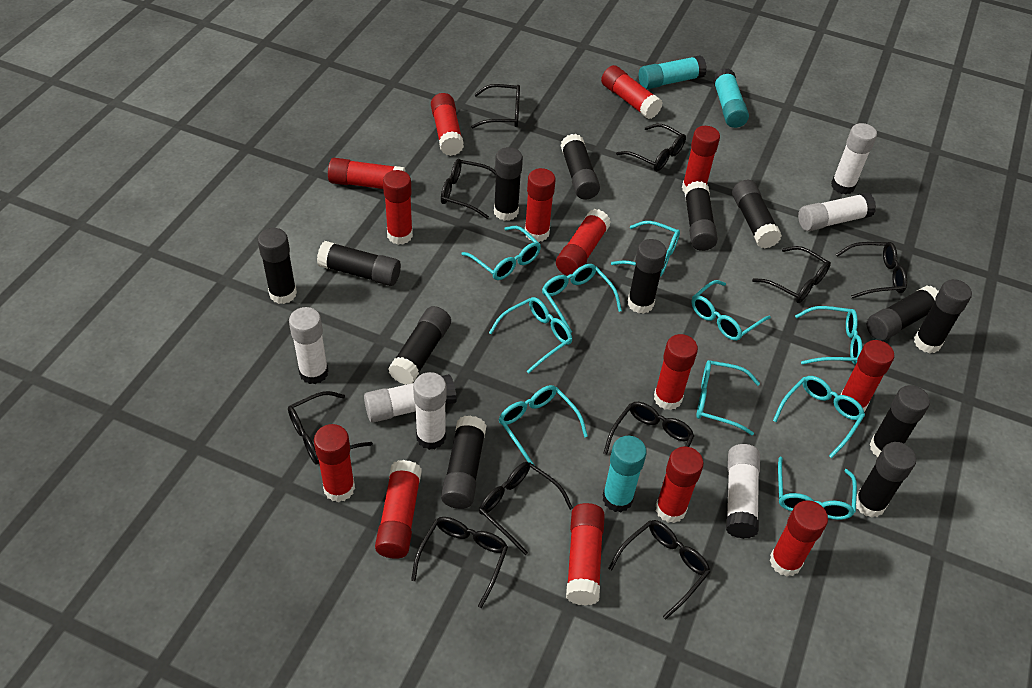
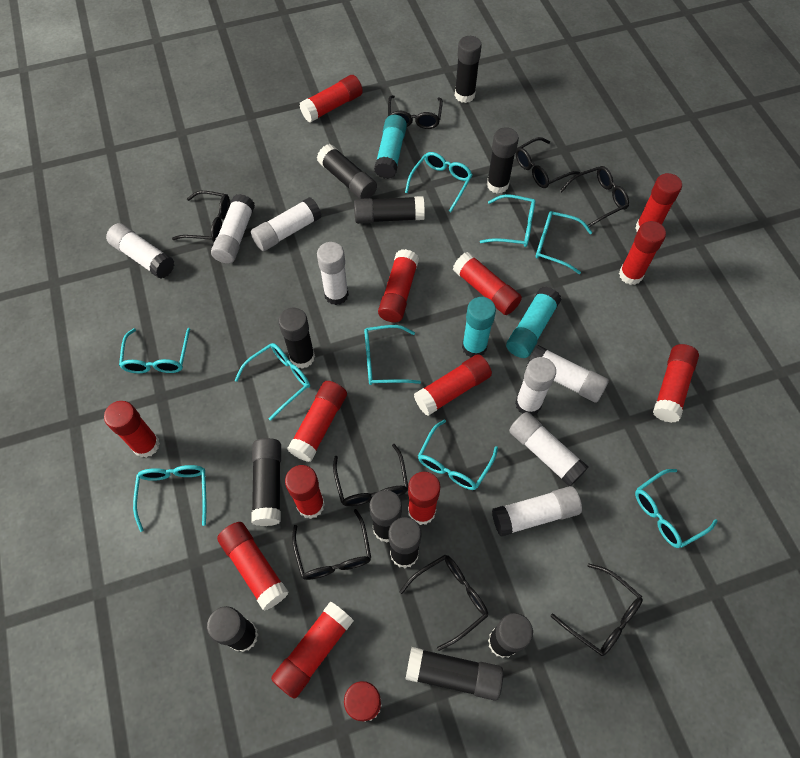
black glasses: [288,391,373,465] [411,517,508,608] [441,159,496,219] [471,84,520,129] [479,462,573,555] [603,402,694,482] [608,520,710,619] [616,124,686,171] [752,246,831,303] [836,242,907,298] = 10 -> [172,191,230,242] [292,509,371,580] [333,444,408,506] [388,95,443,129] [399,555,488,651] [515,137,580,188] [551,563,643,656] [560,166,629,227] = 8
black glue stick: [257,228,297,304] [317,241,401,286] [388,306,451,385] [441,415,487,509] [494,147,523,221] [560,134,600,200] [628,239,667,314] [684,181,718,251] [732,180,782,248] [856,442,916,518] [867,286,939,341] [869,385,930,458] [914,279,972,353] = 13 -> [207,606,258,652] [251,438,281,526] [278,308,315,369] [317,144,377,199] [354,196,425,224] [369,490,402,543] [388,517,421,568] [405,647,503,701] [455,36,482,103] [487,127,519,194] [488,613,533,658] = 11
turquoise glasses: [461,226,541,280] [489,297,572,373] [499,385,588,465] [542,264,622,332] [611,221,680,277] [691,280,771,341] [697,360,760,436] [773,376,865,458] [778,457,857,520] [795,306,862,365] = 10 -> [119,328,190,373] [133,465,206,532] [235,343,310,421] [364,325,421,385] [405,152,472,212] [418,419,498,490] [480,194,535,247] [535,211,592,274] [635,469,717,548] = 9
white glue stick: [289,307,328,384] [364,374,457,423] [413,372,447,450] [726,444,760,539] [798,193,876,231] [831,123,877,194] = 6 -> [106,223,174,279] [211,194,255,264] [251,197,322,251] [317,242,349,305] [492,486,582,537] [509,412,588,486] [515,357,556,415] [526,345,609,403] = 8

